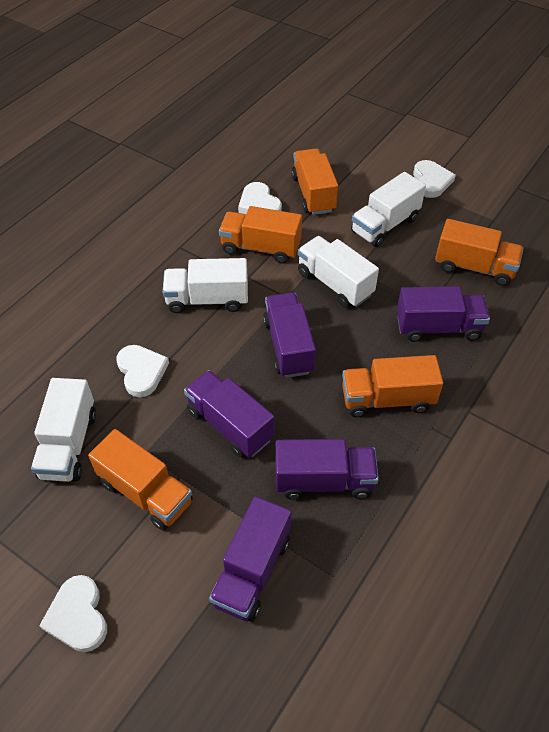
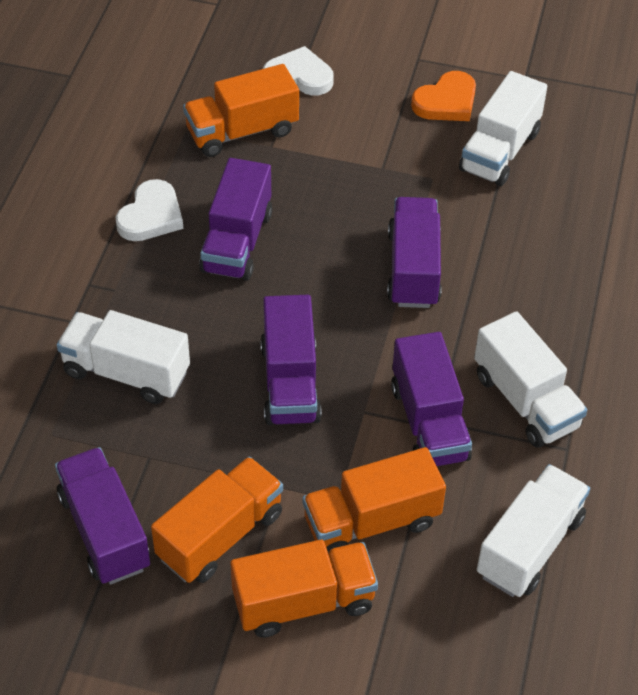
orange heart: none = 0 -> [411,71,476,121] = 1
orange truck: [88,429,193,531] [219,206,302,264] [291,148,338,215] [342,355,443,417] [435,219,524,286] = 5 -> [151,457,283,583] [183,64,299,157] [231,540,378,638] [303,447,446,555] = 4
white heart: [39,575,107,652] [116,345,169,397] [238,182,282,214] [413,160,456,198] = 4 -> [116,179,183,241] [263,46,334,96] = 2

